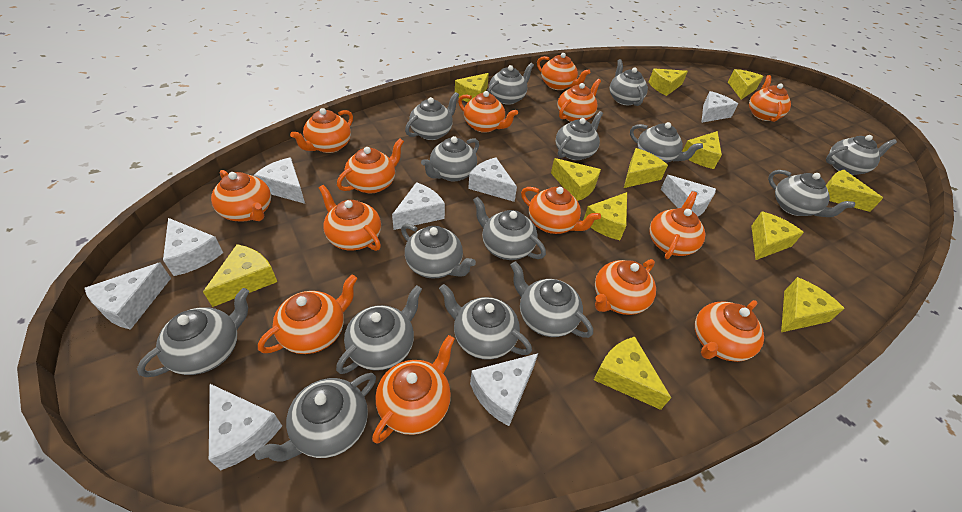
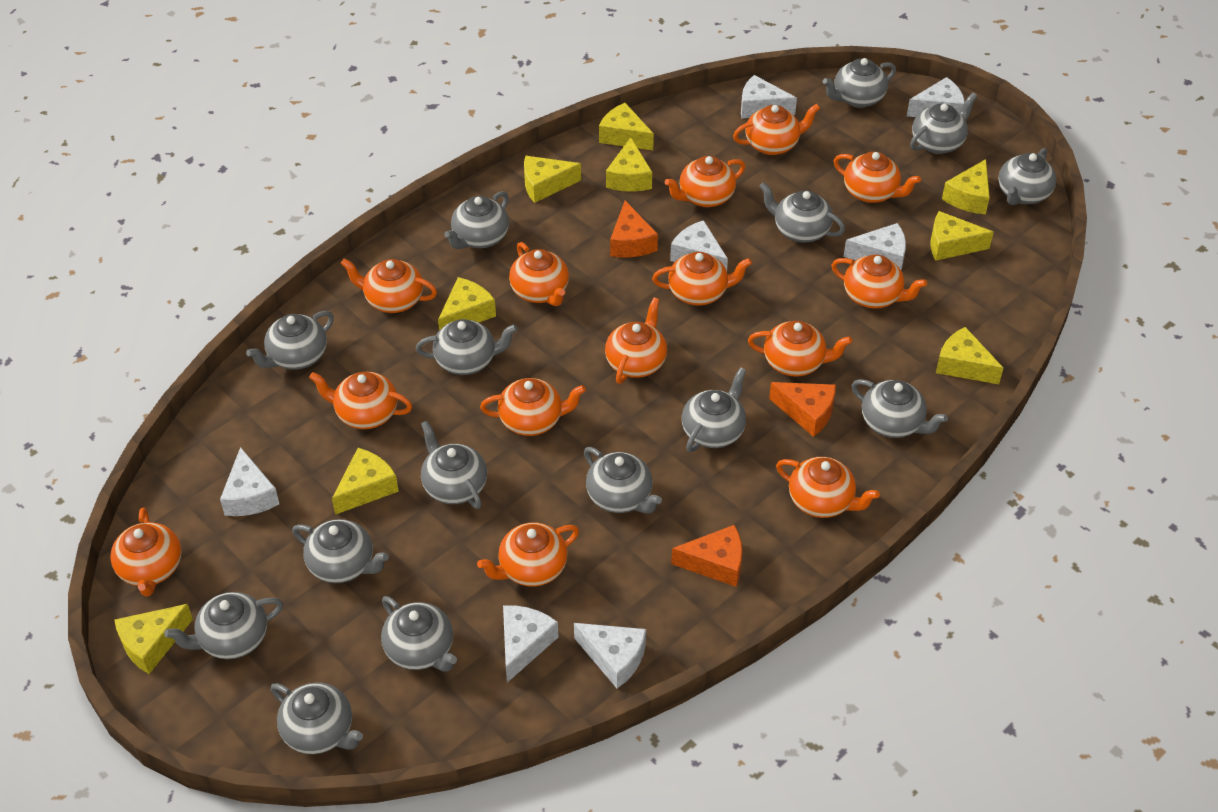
orange cheese: none = 0 -> [610,201,658,257] [671,525,742,587] [769,382,836,437] = 3
white cheese: [84,262,171,330] [163,218,223,276] [209,384,282,470] [253,157,305,204] [392,182,445,230] [468,158,517,202] [470,353,538,426] [661,175,716,216] [701,91,738,123] = 9 -> [220,447,279,516] [503,605,558,683] [574,623,646,688] [670,220,728,271] [741,75,797,118] [843,223,906,270] [907,77,965,117] = 7
yellow cheese: [203,244,277,307] [455,73,489,102] [551,158,601,201] [584,192,627,240] [594,337,671,410] [624,148,668,188] [649,68,688,96] [682,131,722,169] [728,69,764,100] [751,211,804,260] [781,277,845,332] [826,170,883,212] = 12 -> [114,604,193,674] [332,448,399,515] [438,277,496,330] [524,156,581,203] [599,103,654,150] [606,137,652,192] [931,211,994,261] [936,327,1003,384] [942,159,990,214] = 9

